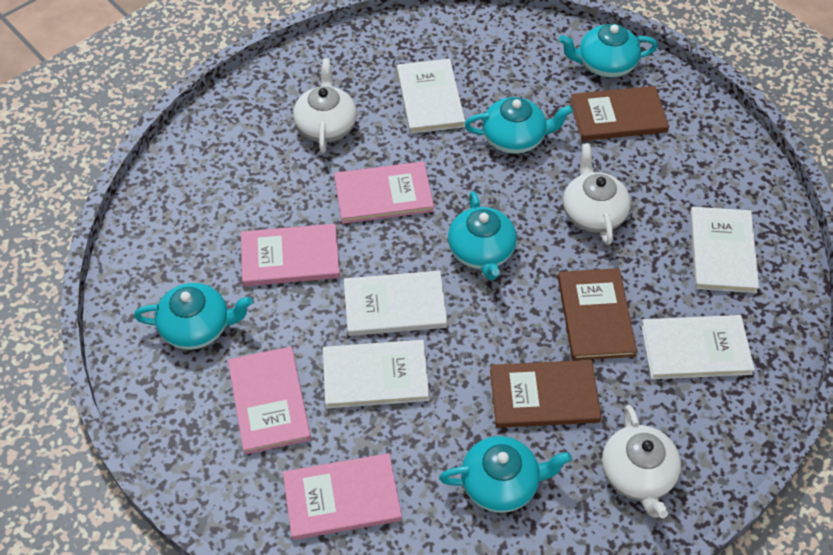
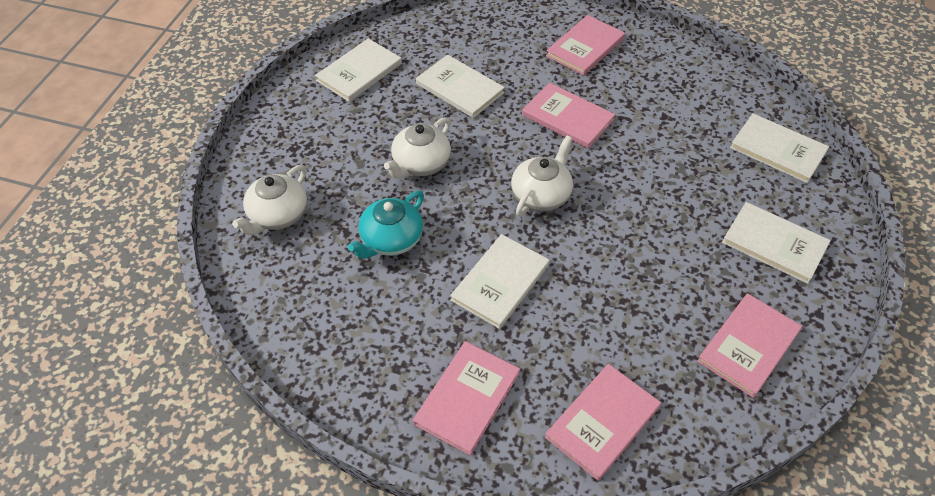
brown book: [490,360,602,428] [558,268,637,361] [570,86,669,141] = 3 -> none = 0
pink book: [228,347,311,455] [241,224,340,286] [283,453,402,540] [334,161,434,224] = 4 -> [413,341,520,456] [522,83,615,149] [545,364,661,481] [546,15,625,75] [697,293,802,398] = 5
turquoise teapot: [134,283,253,350] [439,436,572,513] [448,191,517,280] [464,97,573,154] [559,24,658,78] = 5 -> [348,191,424,259] = 1

